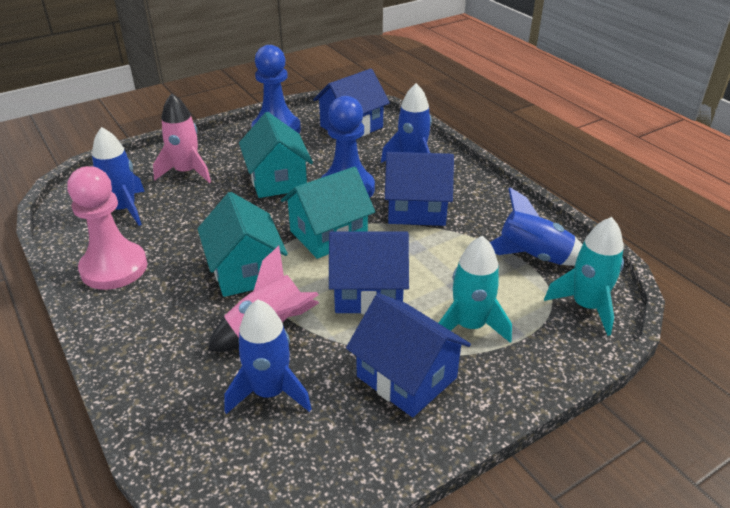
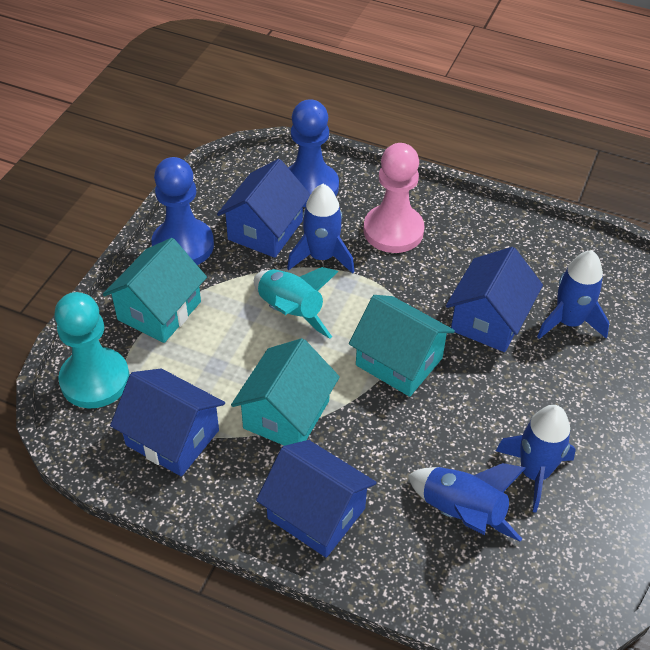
pink rocket: [153,93,211,183] [208,246,319,352] = 2 -> none = 0
turquoise pawn: none = 0 -> [54,292,130,408] = 1
turquoise rocket: [439,236,512,343] [544,217,624,336] = 2 -> [254,267,339,339] = 1

